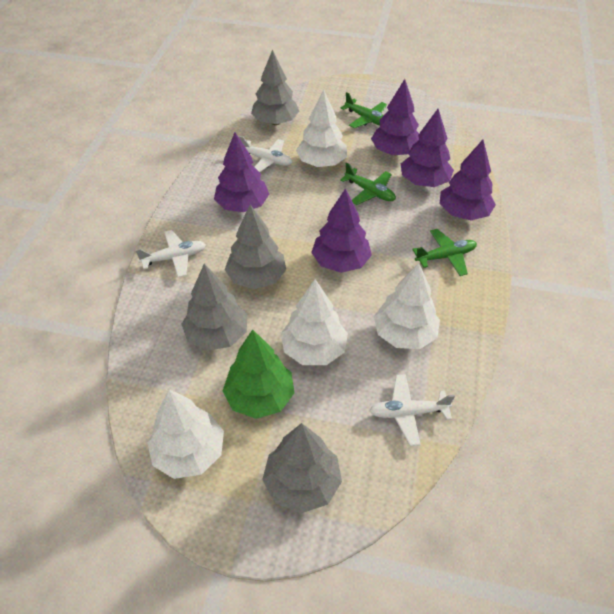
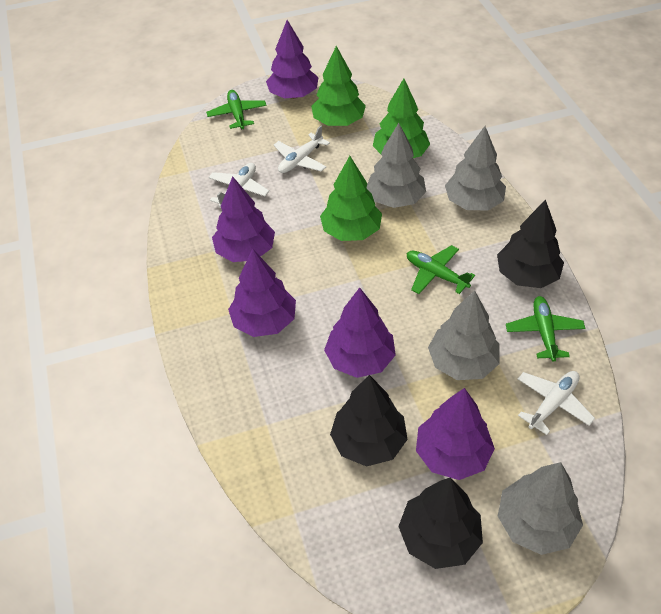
black tree: none = 0 -> [330,375,408,467] [398,478,483,569] [497,199,564,288] = 3
green tree: [223,329,295,419] = 1 -> [311,46,366,126] [320,156,382,241] [373,78,430,158] = 3
white tree: [147,389,224,479] [281,279,348,365] [296,89,347,167] [374,263,440,349] = 4 -> none = 0

